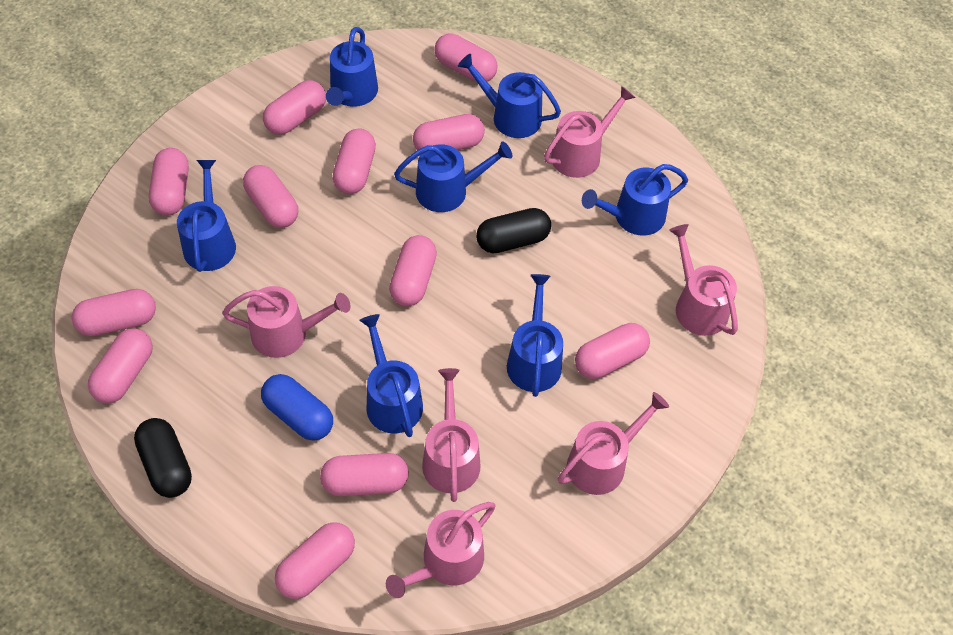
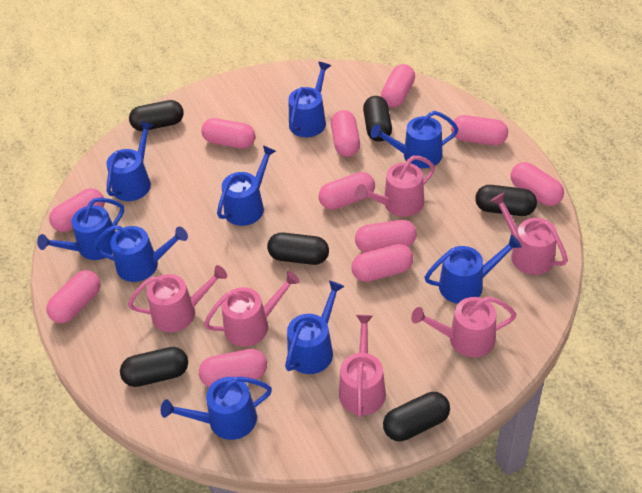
black capsule: [134,418,192,498] [476,208,551,253] = 2 -> [120,347,188,387] [129,100,184,131] [267,233,329,265] [363,96,392,142] [383,392,450,441] [475,185,537,216] = 6
blue capsule: [261,374,333,441] = 1 -> none = 0
blue watering can: [177,160,236,272] [326,27,378,107] [359,314,423,437] [394,141,512,212] [458,54,561,138] [507,274,563,397] [582,164,688,236] = 7 -> [37,197,124,260] [93,225,188,282] [106,121,153,201] [161,377,272,440] [217,145,276,226] [285,280,345,374] [288,62,331,137] [371,111,458,168] [424,235,522,304] = 9
pink capsule: [72,289,156,336] [88,328,153,404] [149,148,189,216] [243,165,298,228] [263,80,326,135] [275,522,355,599] [320,453,409,496] [333,128,376,194] [389,235,437,306] [413,114,485,150] [434,33,498,82] [575,323,650,379] = 12 -> [46,270,101,323] [49,188,105,232] [199,349,267,387] [201,118,255,149] [319,172,375,210] [331,110,360,157] [351,244,413,282] [355,220,417,252] [381,64,415,107] [451,115,508,145] [511,162,564,206] = 11

